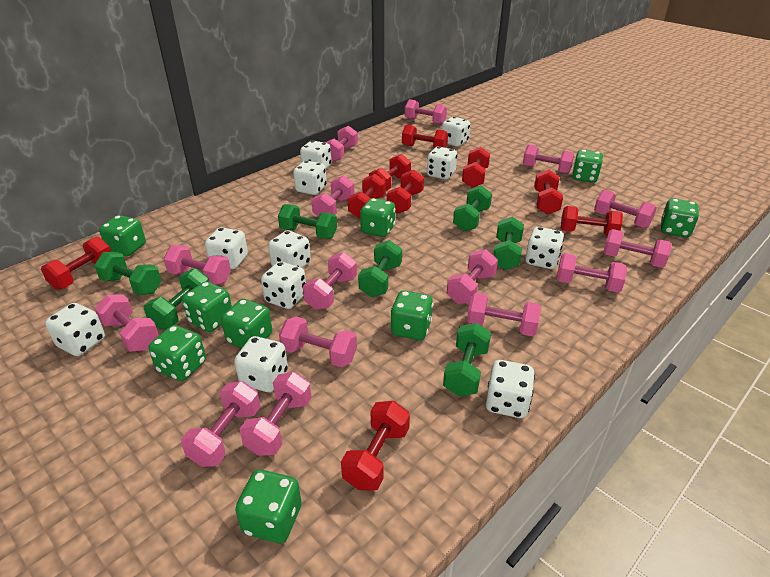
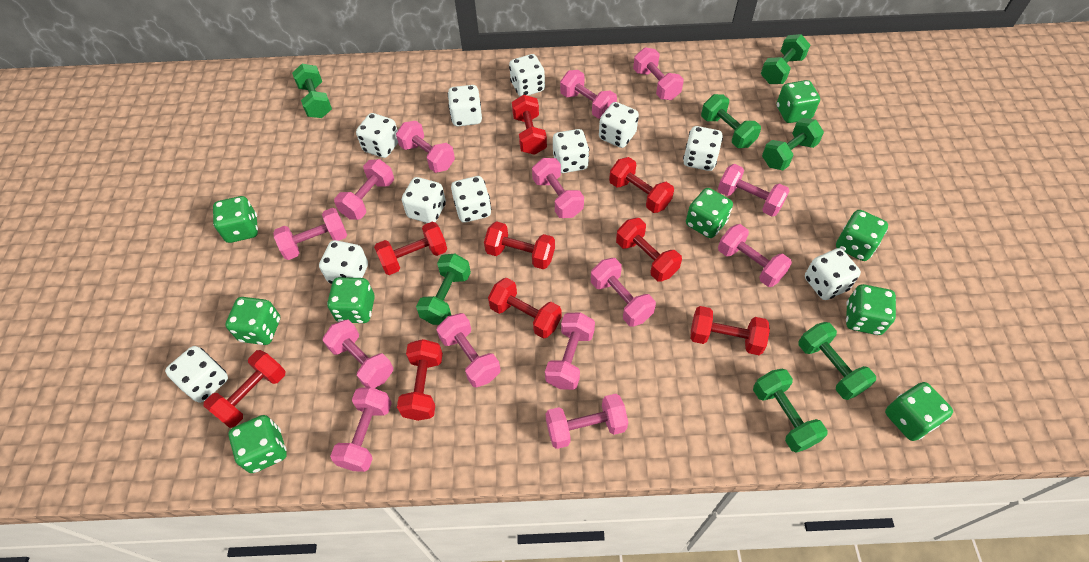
pink dumbbell: [94,294,159,352] [164,245,231,285] [181,381,260,467] [240,372,312,456] [279,317,357,367] [303,252,357,310] [312,175,354,217] [325,126,358,162] [405,99,447,125] [447,249,498,304] [467,292,541,336] [523,144,574,174] [557,253,627,293] [594,189,657,228] [603,229,672,268] = 15 -> [273,208,347,260] [323,319,393,388] [330,387,392,472] [334,159,394,220] [396,121,455,173] [437,313,501,388] [532,158,584,218] [545,312,595,390] [546,394,628,449] [560,70,617,119] [591,258,656,327] [633,47,684,100] [718,164,789,217] [718,224,792,287] = 14

